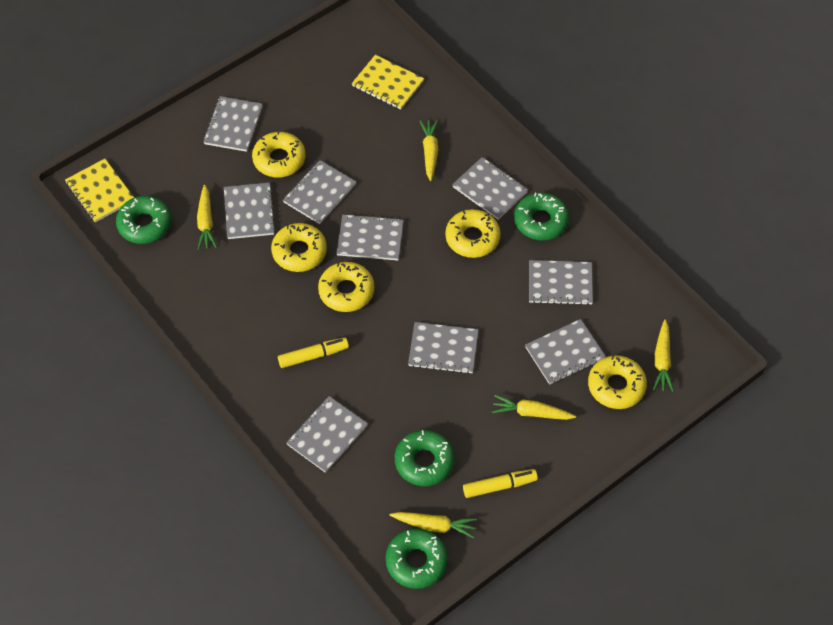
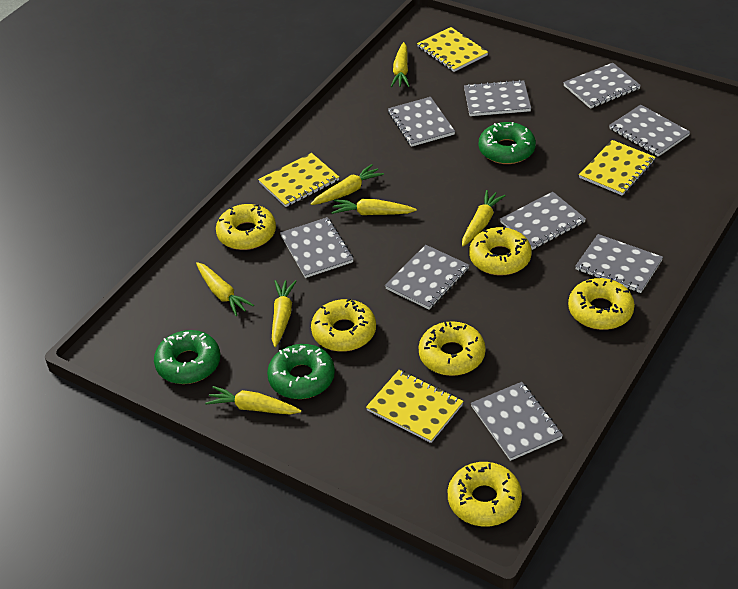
green donut: [116,196,171,244] [386,529,448,589] [395,430,455,486] [514,193,569,240] = 4 -> [154,330,220,384] [267,344,335,399] [479,122,536,164] = 3
yellow carrot: [197,185,217,250] [389,512,477,538] [419,120,438,181] [492,395,576,420] [653,320,674,392] = 5 -> [196,262,254,316] [205,386,302,414] [272,280,296,347] [311,164,384,205] [331,199,417,215] [391,42,410,87] [462,190,506,246] = 7
yellow donut: [252,131,306,177] [271,223,327,272] [318,262,375,312] [445,209,501,258] [588,355,647,409] = 5 -> [216,204,276,250] [311,298,376,352] [418,321,486,376] [448,462,522,526] [469,226,532,275] [568,278,635,330] = 6
yellow marker: [278,337,349,368] [463,469,538,498] = 2 -> none = 0
yellow notebook: [65,159,134,222] [352,55,424,110] = 2 -> [258,153,339,207] [366,370,464,443] [417,27,488,72] [579,140,656,196] = 4

